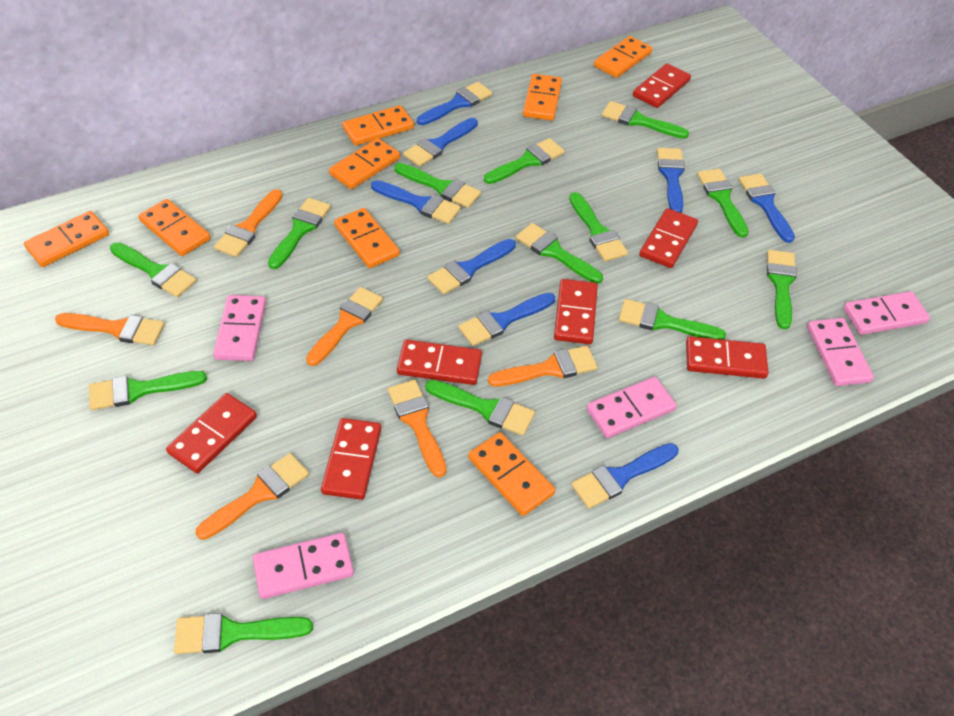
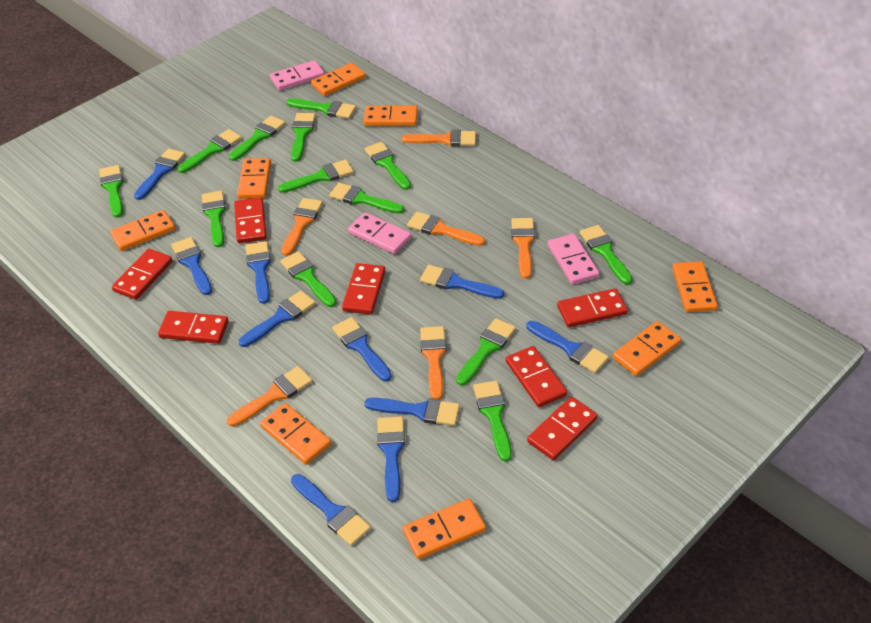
blue brush: [371,180,461,224] [403,118,478,167] [417,82,492,125] [427,239,516,294] [458,293,555,346] [571,443,679,509] [657,148,685,213] [739,174,795,243] = 8 -> [134,149,185,200] [171,237,212,295] [239,291,315,347] [246,241,271,304] [291,474,371,546] [332,317,392,382] [364,398,460,426] [377,416,405,502] [420,265,504,299] [527,321,609,373] = 10
pink domino: [213,295,266,361] [253,533,354,599] [586,377,677,438] [807,318,874,386] [844,291,930,335] = 5 -> [270,60,325,91] [348,212,411,254] [547,234,599,285] = 3

